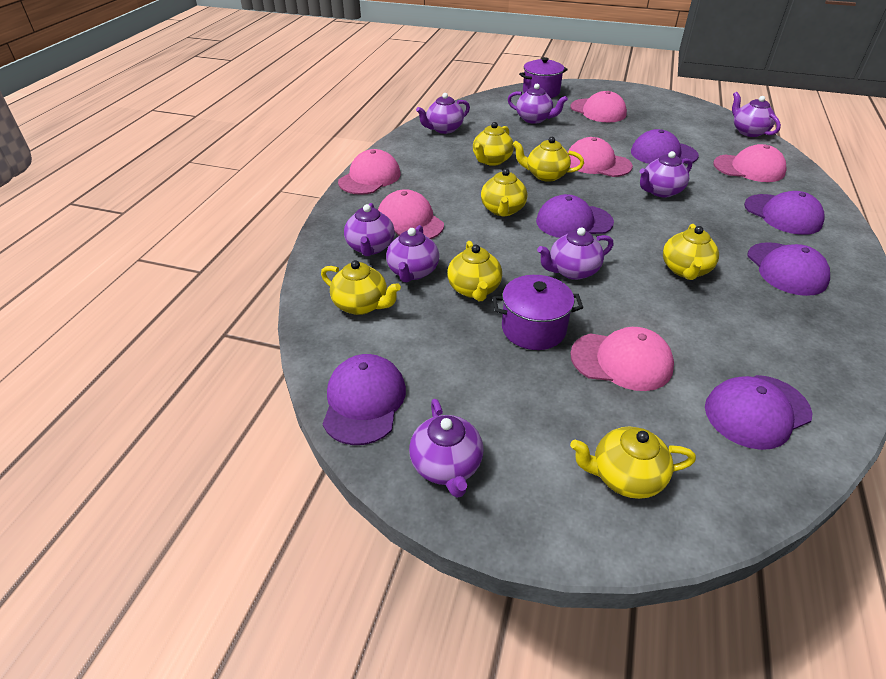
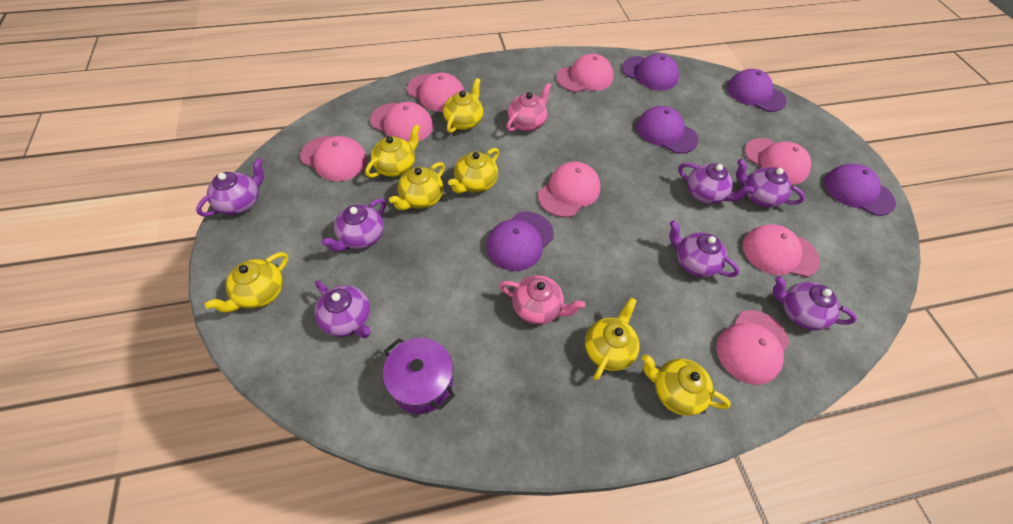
pink cap: [338,149,401,195] [378,189,444,239] [568,137,633,177] [570,91,627,123] [570,327,674,391] [713,144,787,182] = 6 -> [300,136,367,181] [370,102,433,142] [407,73,464,112] [538,162,600,217] [556,54,613,92] [716,310,789,385] [743,224,820,277] [744,138,812,185] = 8
pink teapot: none = 0 -> [499,275,585,325] [507,83,551,132] = 2
purple cap: [323,354,406,445] [536,194,614,238] [631,129,699,164] [705,375,812,450] [744,191,825,235] [747,242,830,296] = 6 -> [486,212,554,271] [622,54,679,90] [636,106,699,154] [727,69,787,112] [824,164,896,216] = 5
purple pot: [492,275,583,350] [519,57,568,98] = 2 -> [383,338,455,414] = 1
purple teapot: [344,203,395,256] [386,225,439,282] [409,399,484,498] [416,93,470,134] [508,83,568,124] [537,227,613,280] [640,151,692,197] [732,92,781,137] = 8 -> [196,158,264,216] [315,281,371,338] [322,198,386,252] [669,220,740,277] [678,163,754,204] [736,159,805,208] [773,276,857,330] = 7

